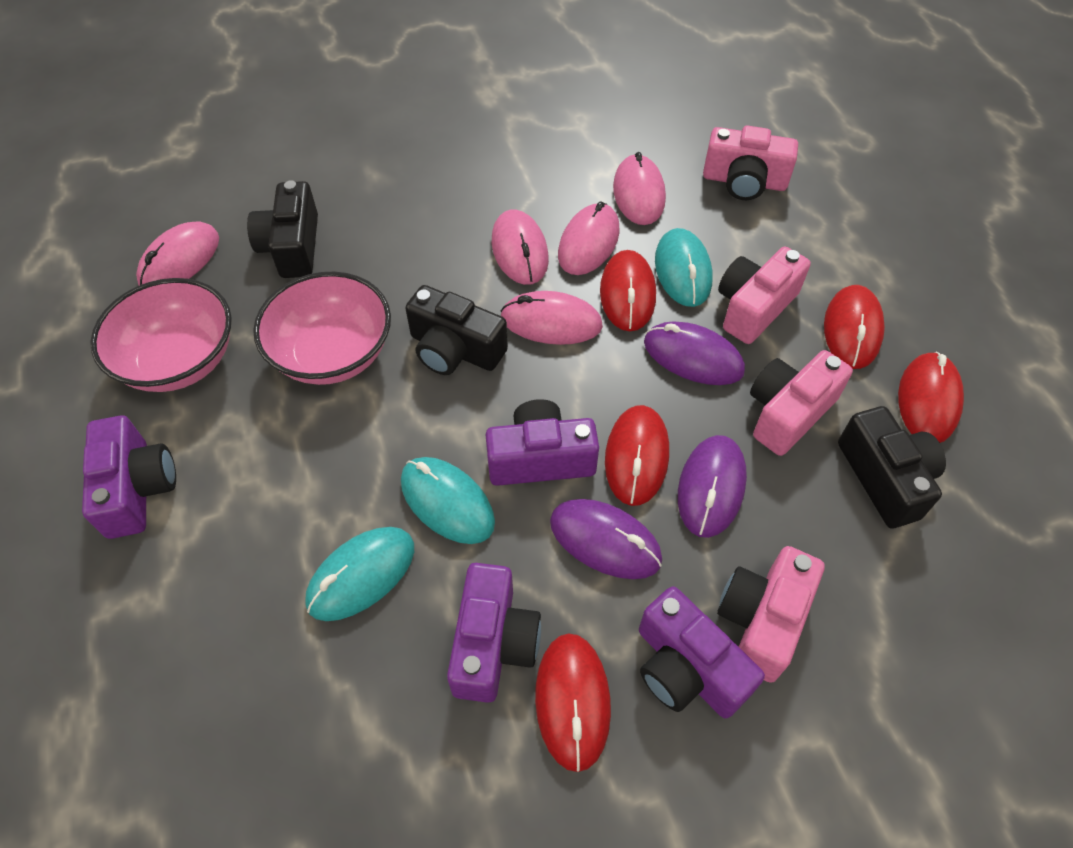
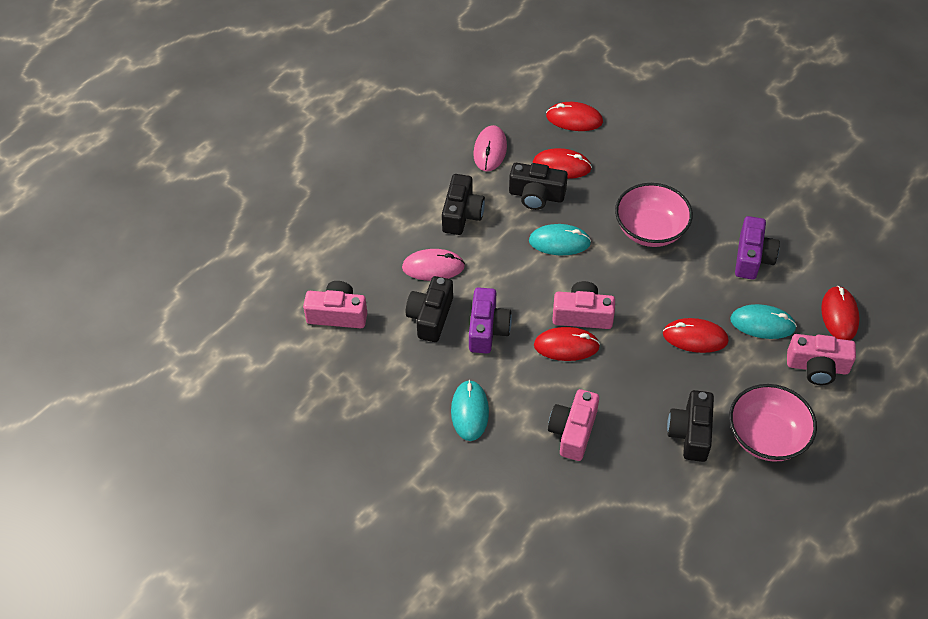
black camera: [247,180,318,278] [405,285,508,375] [838,406,946,529] = 3 -> [406,276,453,342] [442,174,485,235] [509,163,568,210] [667,390,714,462] = 4
pink mouse: [136,221,219,286] [492,210,549,285] [500,291,603,345] [558,201,620,275] [613,152,666,225] = 5 -> [402,249,465,281] [473,125,507,171] = 2
purple camera: [82,415,176,539] [447,563,541,703] [486,399,599,486] [639,586,765,718] = 4 -> [469,287,512,354] [735,216,780,280] = 2
purple mouse: [550,499,662,579] [644,321,745,385] [678,435,747,538] = 3 -> none = 0

